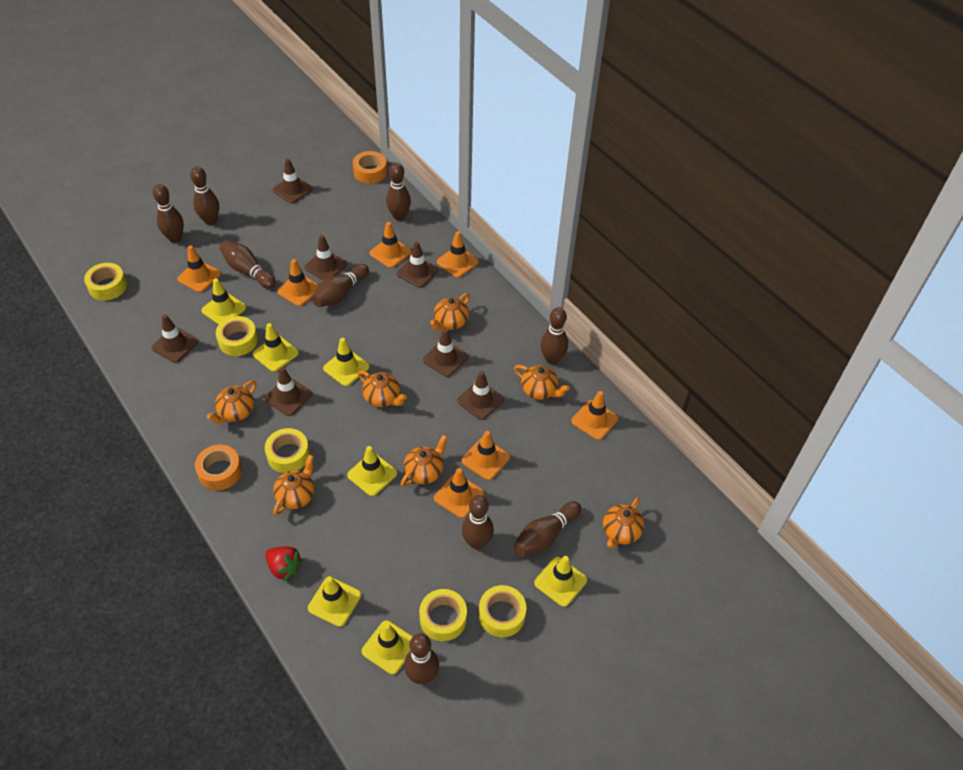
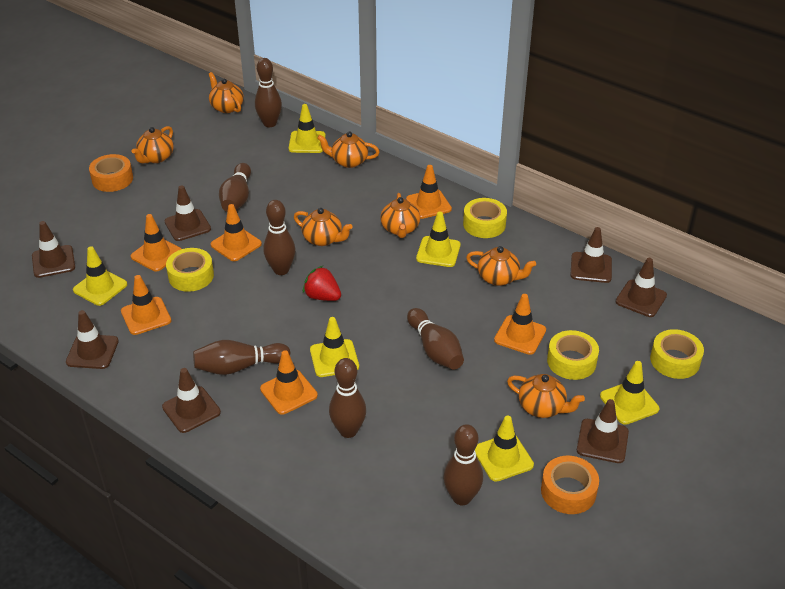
brown bowling pin: [153,184,184,243] [190,166,219,225] [220,240,276,289] [312,264,369,307] [386,163,411,221] [404,633,439,684] [462,495,494,550] [514,501,582,557] [540,307,568,365] = 9 -> [193,340,291,375] [219,163,251,212] [255,58,282,127] [263,200,296,275] [329,358,366,438] [407,308,464,369] [444,424,483,505] = 7
orange traffic cone: [177,246,221,292] [277,259,319,306] [370,222,411,268] [434,468,484,518] [437,231,479,278] [462,431,510,480] [571,391,618,440] = 7 -> [121,275,171,335] [131,214,182,272] [211,204,262,261] [260,350,318,415] [406,165,452,219] [494,294,546,355] = 6
yellow tape: [84,263,127,301] [216,316,258,356] [265,428,310,473] [419,589,467,641] [479,585,527,637] = 5 -> [166,248,214,292] [463,198,507,238] [547,330,599,380] [650,329,704,379] = 4
yellow traffic cone: [201,278,246,324] [253,323,299,372] [308,576,361,627] [323,338,370,386] [347,446,397,496] [362,620,413,674] [534,556,587,607] = 7 -> [73,247,127,306] [289,104,326,153] [310,317,359,377] [416,212,460,267] [475,416,534,482] [600,361,659,425] = 6

